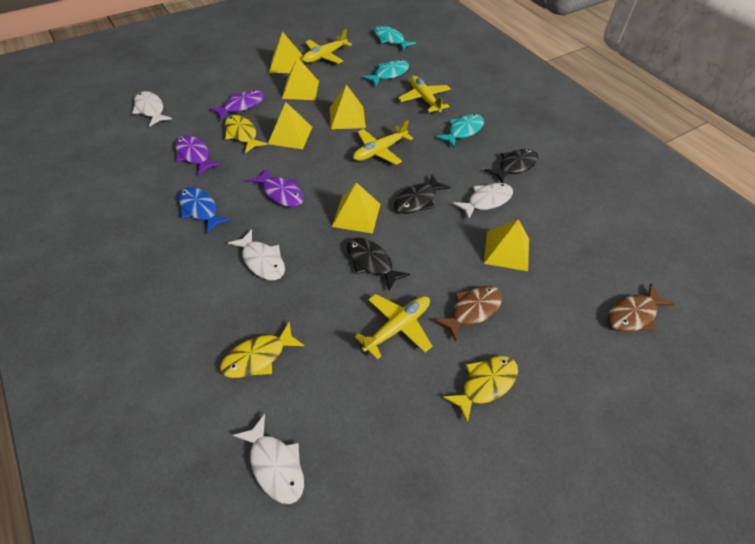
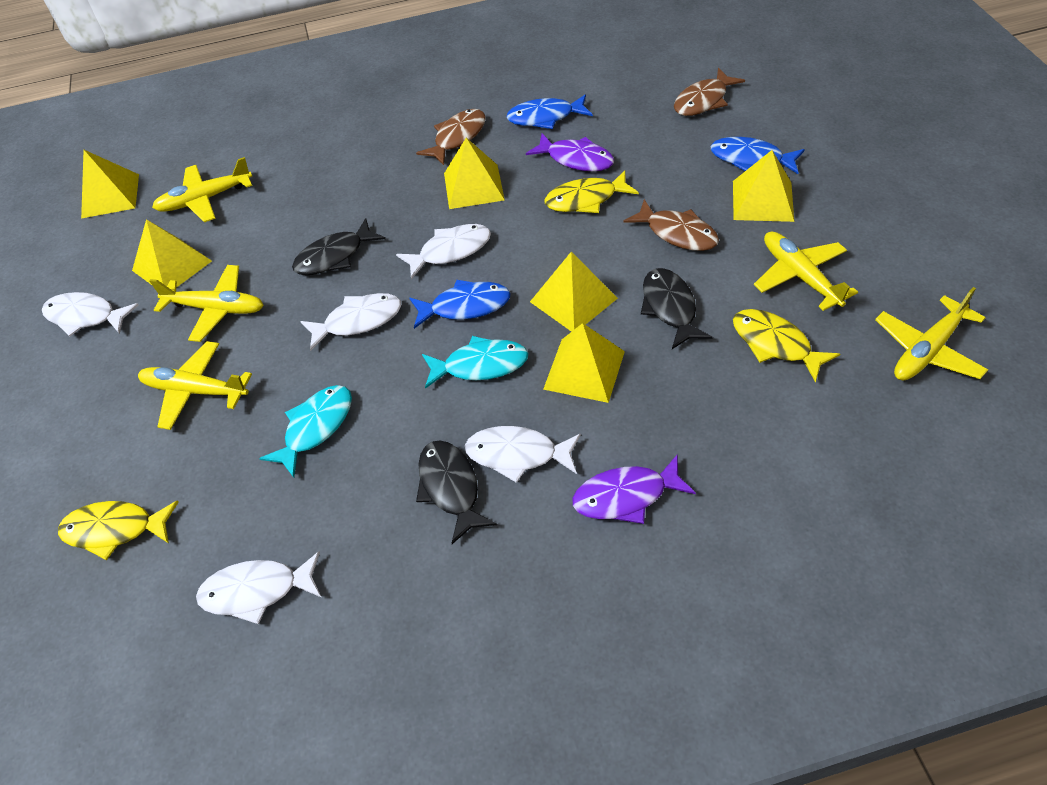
blue fish: [178,187,231,234] = 1 -> [410,280,511,329] [506,94,593,129] [711,137,805,174] = 3
brown fish: [434,286,502,342] [608,284,675,332] = 2 -> [416,109,486,165] [623,199,719,251] [674,68,745,116] = 3
purple fish: [175,135,221,175] [209,90,264,120] [248,168,304,207] = 3 -> [526,133,614,171] [572,454,696,524] = 2
turquoise fish: [362,60,409,86] [374,26,416,50] [436,114,484,147] = 3 -> [259,385,352,478] [422,336,528,389] = 2
white fish: [132,91,172,127] [228,229,285,280] [233,414,304,504] [453,183,513,220] = 4 -> [42,292,139,336] [196,552,321,624] [300,293,401,351] [396,224,491,280] [465,426,581,483] = 5
yellow plane: [302,29,352,64] [353,120,413,165] [355,294,432,360] [398,76,451,112] = 4 -> [138,341,252,430] [149,265,264,342] [152,157,252,222] [754,231,858,311] [875,287,988,381] = 5

